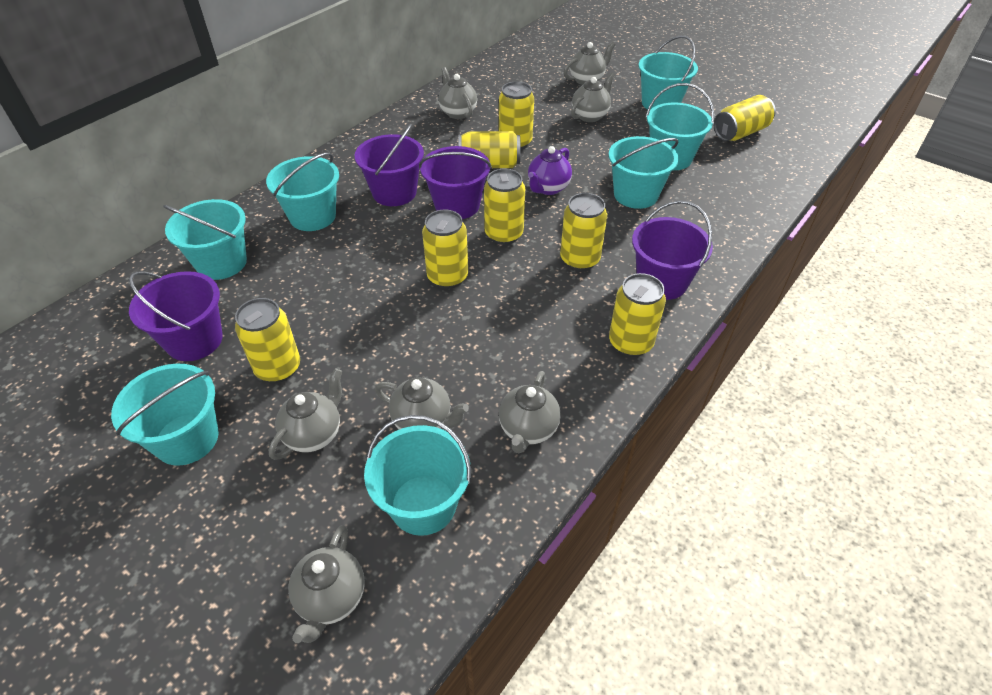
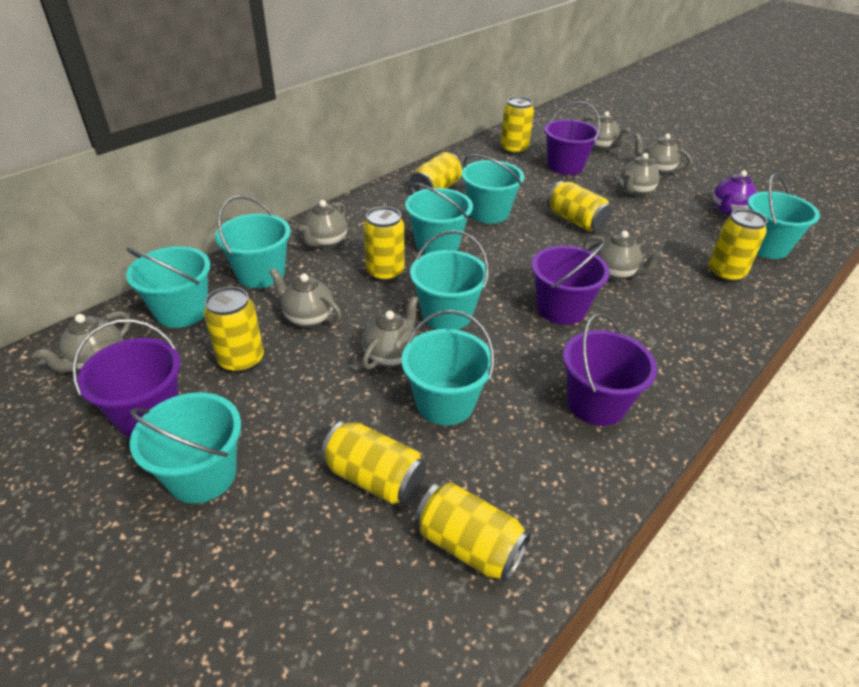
grey teapot: [269,368,342,460] [288,525,365,643] [375,377,469,430] [438,67,477,119] [499,371,561,453] [564,42,616,85] [571,72,615,122] = 7 -> [35,311,131,372] [269,268,342,328] [299,200,347,249] [362,296,418,370] [583,111,630,151] [583,231,663,281] [619,153,660,197] [634,133,692,176] = 8
turquoise bucket: [111,364,219,466] [163,199,247,280] [266,153,339,231] [364,415,471,536] [609,136,679,209] [639,36,698,109] [646,83,714,170] = 7 -> [126,246,211,328] [130,392,241,504] [215,195,291,288] [401,310,494,425] [405,183,473,254] [410,230,489,330] [461,154,524,224] [747,173,820,259] = 8

